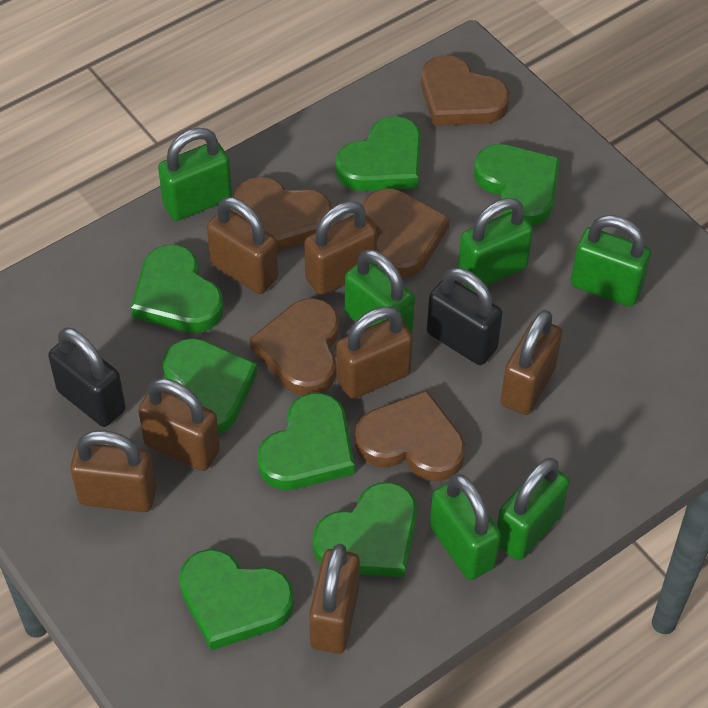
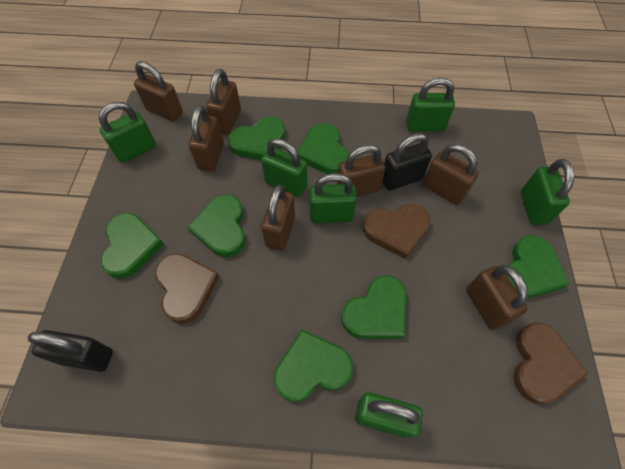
brown heart: [234,177,332,251] [250,298,340,396] [355,390,465,481] [363,189,450,278] [421,55,509,126] = 5 -> [155,254,219,324] [363,204,430,259] [514,322,588,404] = 3

